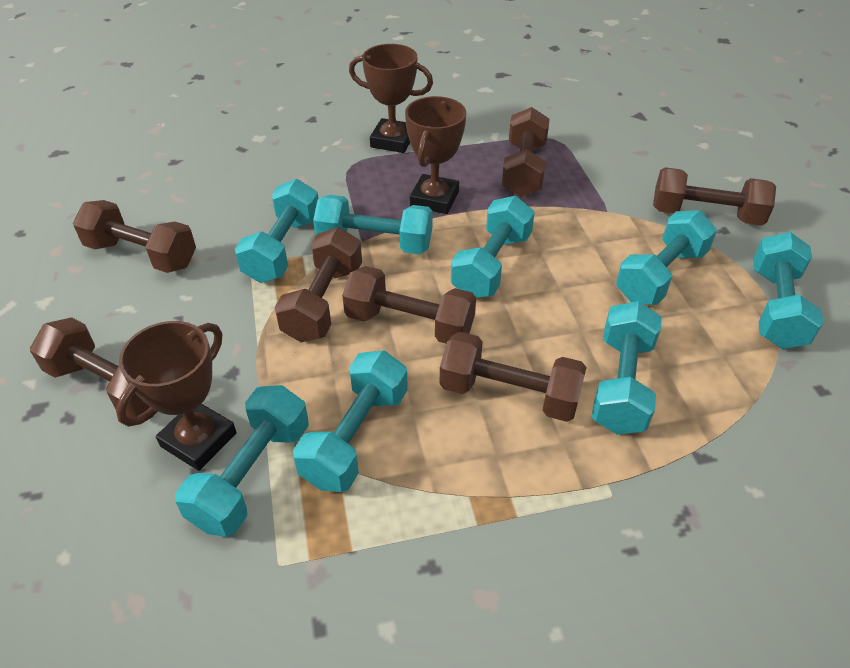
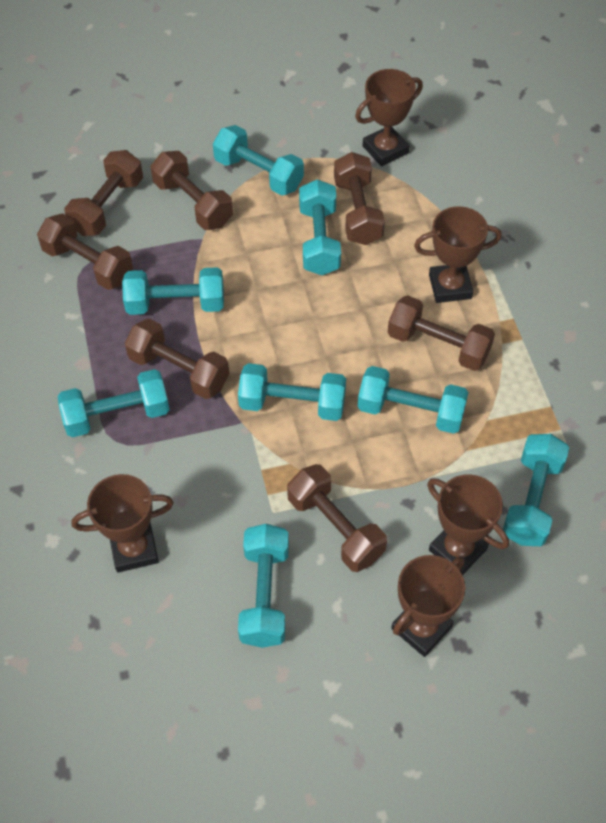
brown trophy: [116,321,237,471] [349,44,433,153] [405,96,466,214] = 3 -> [72,474,174,573] [355,69,423,166] [391,555,465,657] [414,206,502,303] [427,474,509,575] = 5

